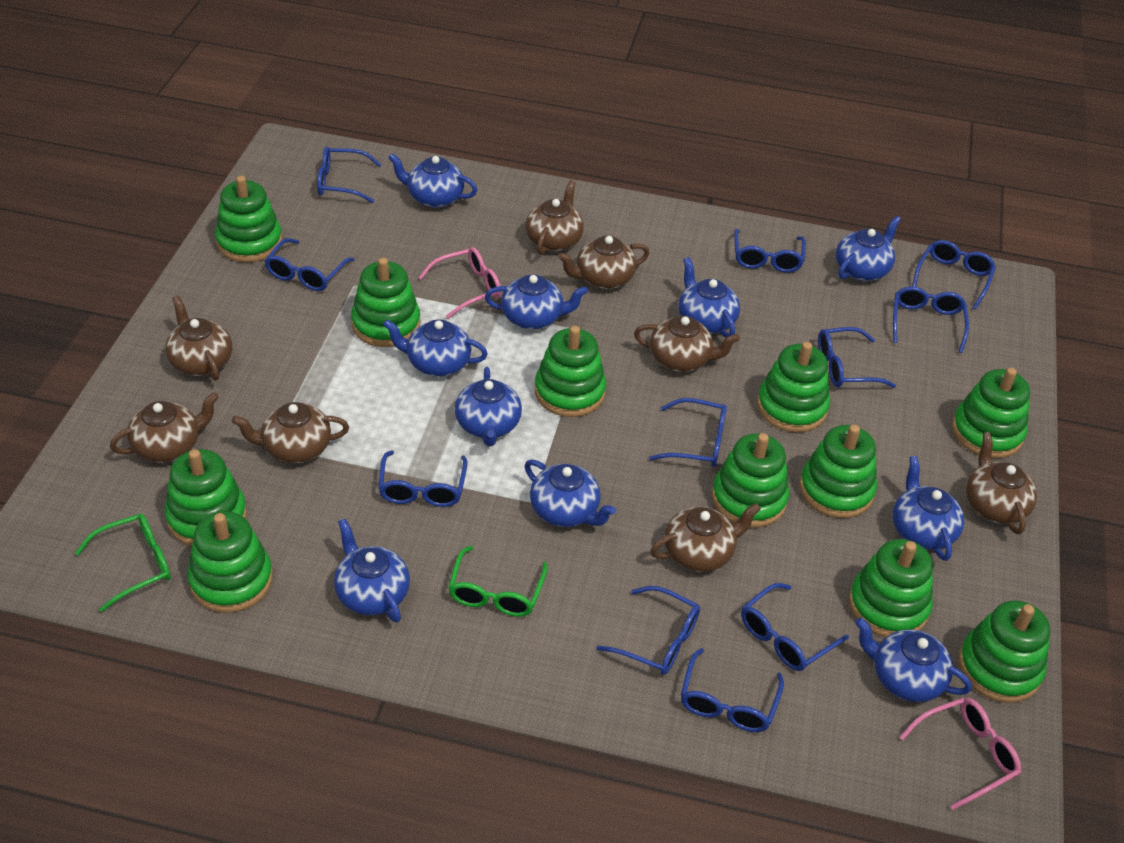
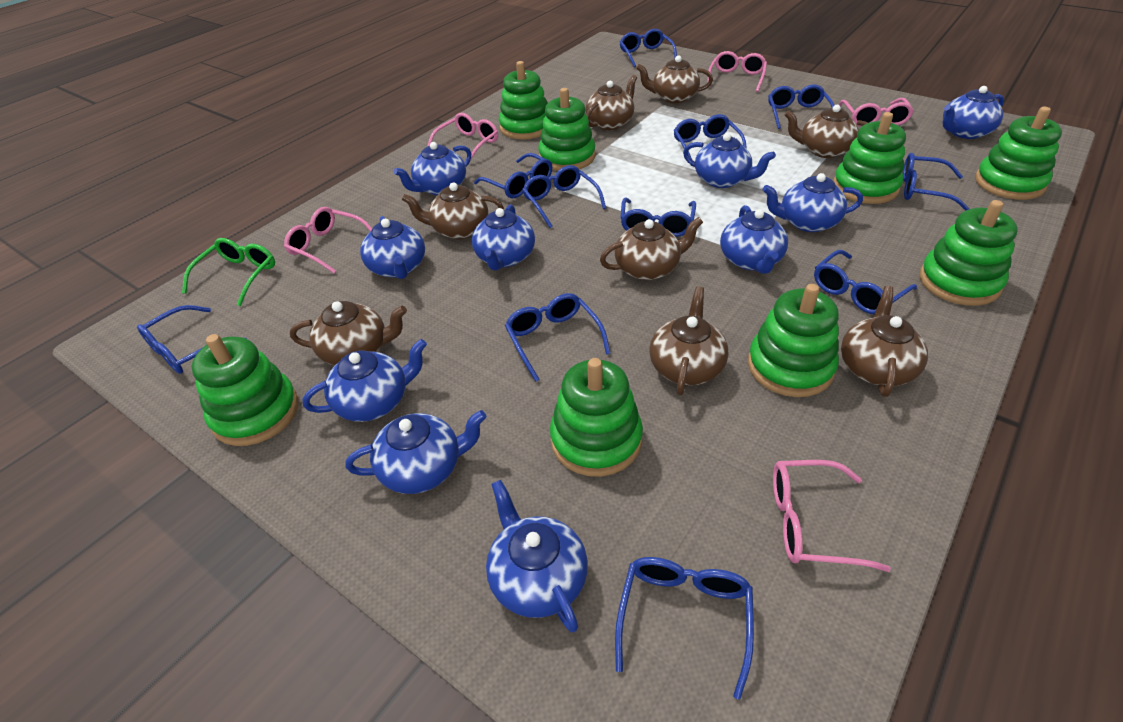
green glasses: [75,513,171,612] [448,546,548,617] = 2 -> [182,238,275,306] = 1
green stacking toy: [164,449,247,546] [187,512,273,613] [215,176,282,262] [351,258,420,347] [535,326,606,417] [712,433,789,528] [757,342,830,432] [799,425,877,518] [849,539,933,637] [952,368,1030,458] [958,600,1050,703] = 11 -> [192,334,298,446] [499,61,548,140] [538,88,595,171] [550,358,643,477] [748,284,839,397] [833,112,906,204] [920,200,1018,306] [975,107,1062,200] = 8
pink glasses: [419,247,501,319] [900,698,1021,810] = 2 -> [284,207,372,273] [427,113,498,161] [707,51,767,92] [773,460,891,572] [839,98,914,127] = 5

